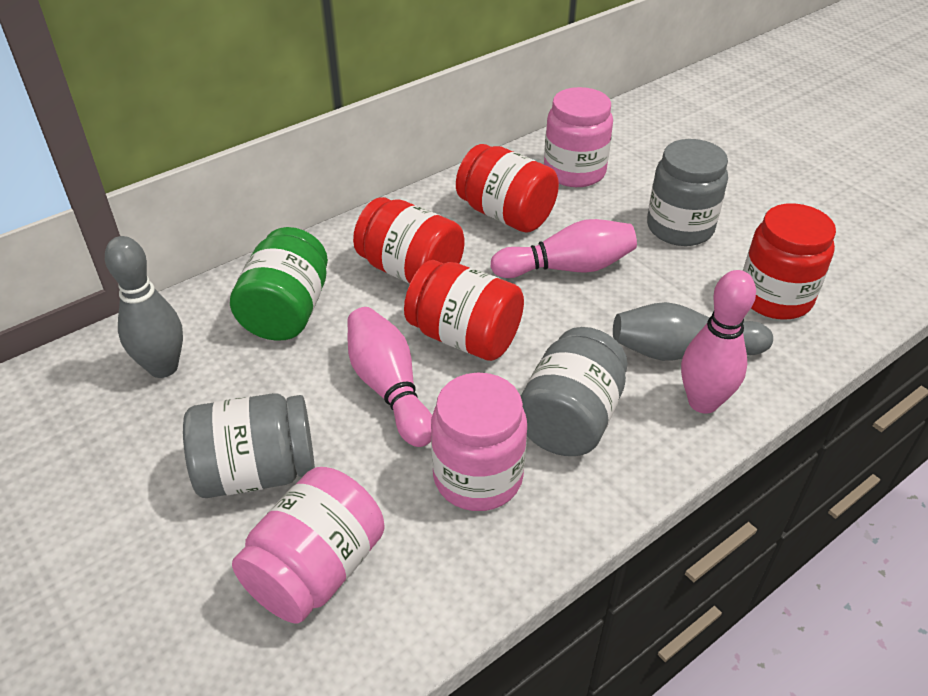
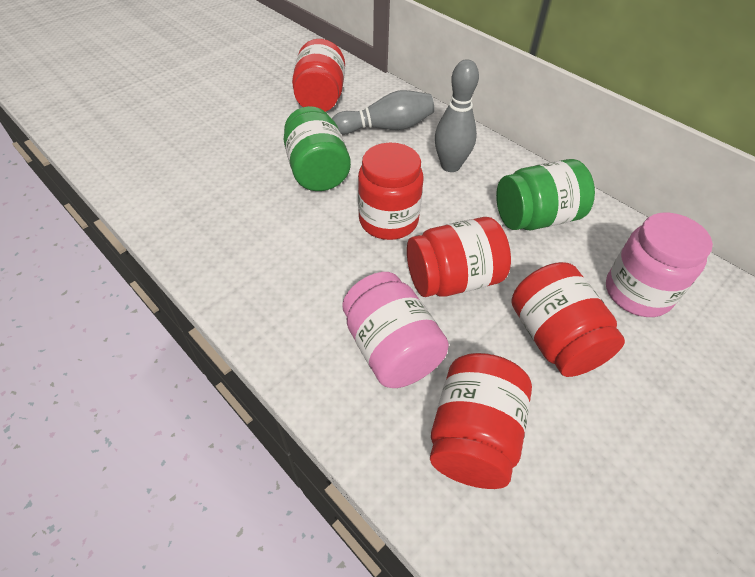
green jar: [230,227,328,341] = 1 -> [284,106,351,191] [496,159,595,230] = 2
grey jar: [183,393,315,498] [521,327,628,456] [647,139,728,246] = 3 -> none = 0
pink bowling pin: [347,307,432,447] [490,219,637,278] [681,270,756,414] = 3 -> none = 0
pink jar: [232,467,385,624] [431,372,527,511] [544,87,613,187] = 3 -> [342,272,449,388] [606,213,713,317] = 2
red jar: [353,197,465,284] [404,260,524,361] [456,144,559,233] [743,203,836,319] = 4 -> [292,39,345,112] [358,143,424,240] [407,217,511,297] [430,353,532,489] [512,262,625,377] = 5

